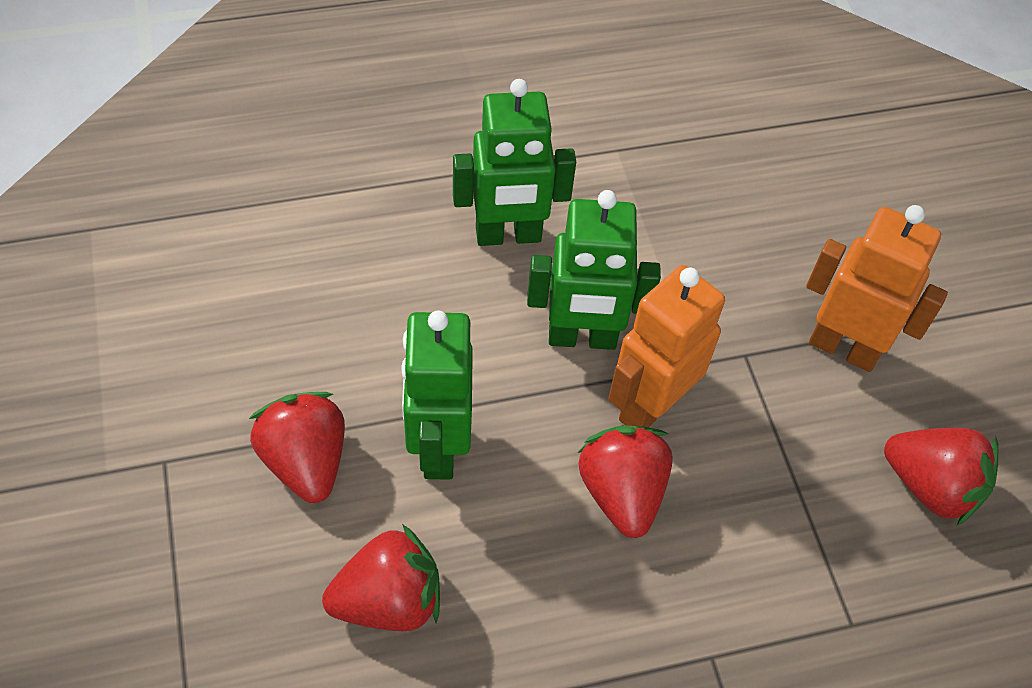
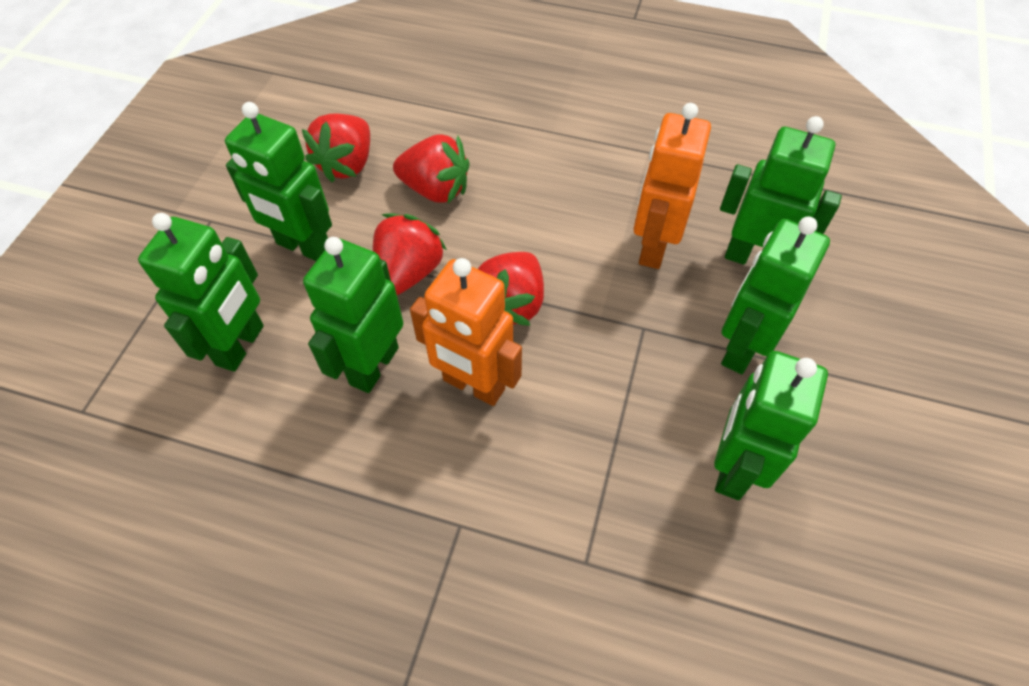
green robot: [401,310,473,479] [453,79,576,246] [527,190,661,350] = 3 -> [138,213,264,372] [225,102,332,261] [303,237,403,393] [714,351,828,500] [720,116,842,265] [721,216,830,374] = 6

